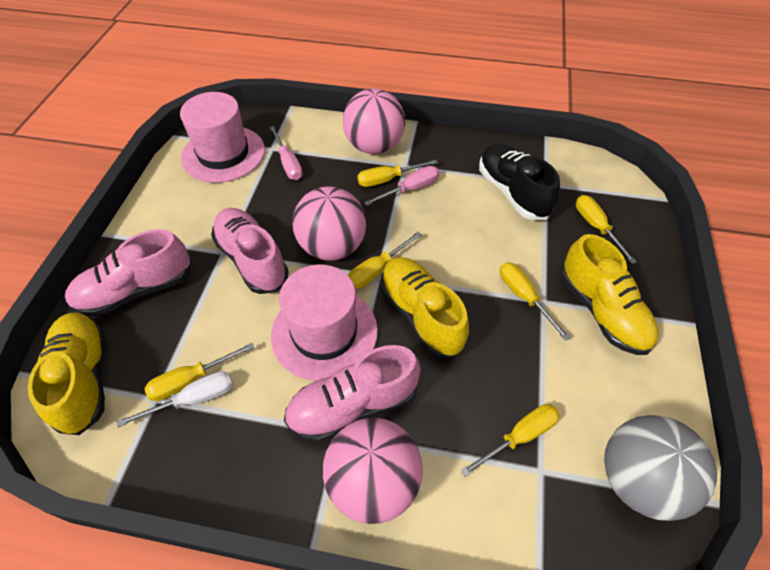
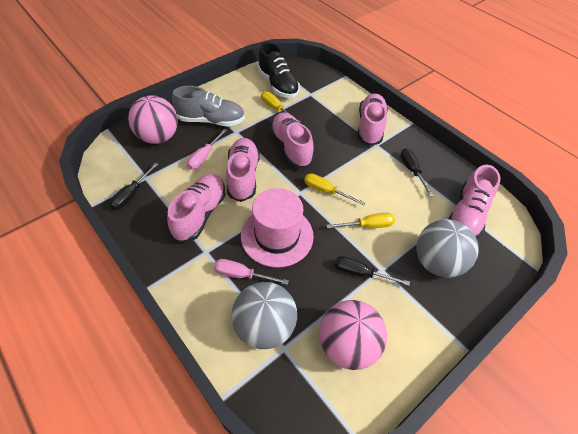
black screwdriver: none = 0 -> [109,162,159,210] [335,256,410,286] [400,148,434,197] = 3
grey ball: [604,415,717,521] = 1 -> [231,282,297,349] [416,219,479,278] = 2
grey shoe: none = 0 -> [172,86,245,127] = 1
pink ball: [292,186,366,261] [323,418,423,524] [343,88,405,154] = 3 -> [128,95,178,144] [319,300,387,370] = 2
pink hat: [180,92,265,183] [271,264,378,381] = 2 -> [241,188,314,268] = 1
pink shoe: [65,229,192,317] [211,208,289,294] [284,345,421,442] = 3 -> [167,174,226,242] [226,138,260,202] [270,112,314,168] [357,93,388,146] [449,165,500,239] = 5
white screwdriver: [117,371,233,427] = 1 -> none = 0
yellow screwdriver: [145,343,254,401] [348,232,422,289] [357,160,438,187] [461,404,560,477] [500,262,570,341] [576,195,637,264] = 6 -> [261,91,300,123] [304,173,365,205] [326,213,395,229] = 3
yellow shoe: [28,312,105,435] [381,257,469,358] [561,234,659,355] = 3 -> none = 0

